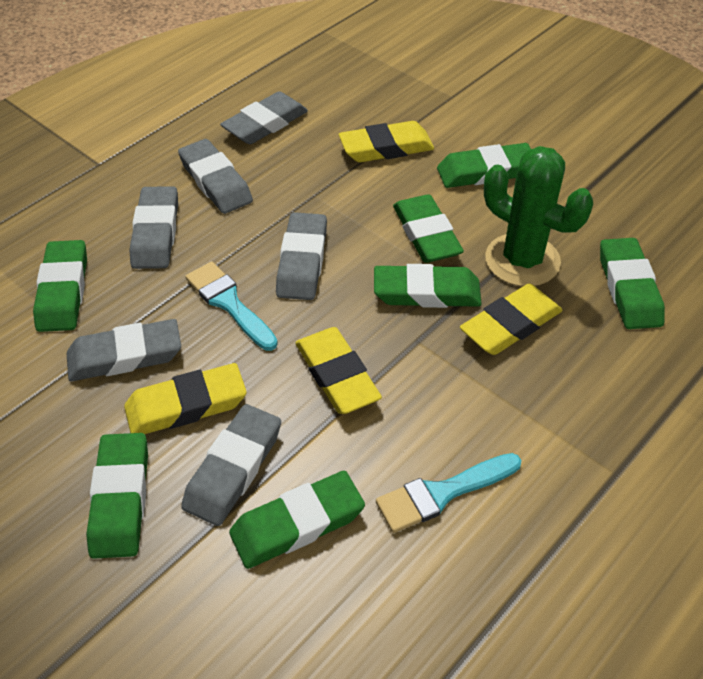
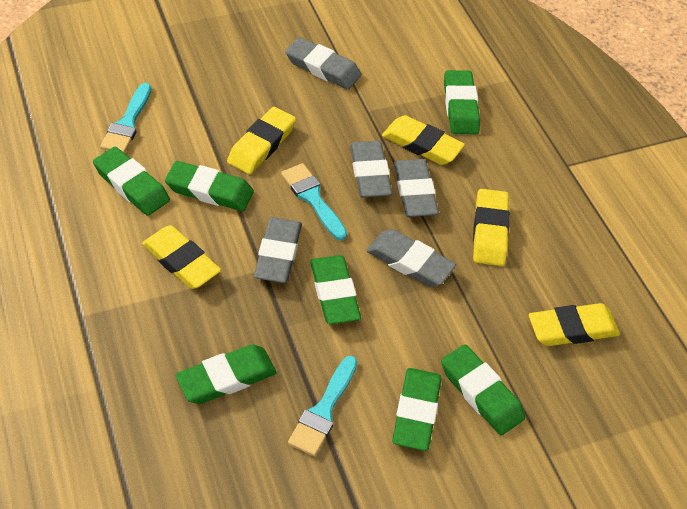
green cactus: [484,146,593,286] = 1 -> none = 0
grey eraser: [67,319,181,381] [129,186,178,269] [178,139,253,214] [181,404,281,526] [220,91,308,144] [276,212,327,300] = 6 -> [254,217,302,283] [285,37,361,90] [350,141,392,198] [366,229,456,287] [394,159,439,217] = 5
turquoise brush: [185,262,278,351] [376,453,521,533] = 2 -> [100,83,151,153] [281,163,347,240] [288,356,357,456] = 3
yellow eraser: [124,363,247,434] [295,327,382,414] [339,121,434,162] [460,284,563,355] = 4 -> [142,225,221,289] [227,107,296,174] [382,115,465,165] [473,189,510,266] [529,303,620,346] = 5

